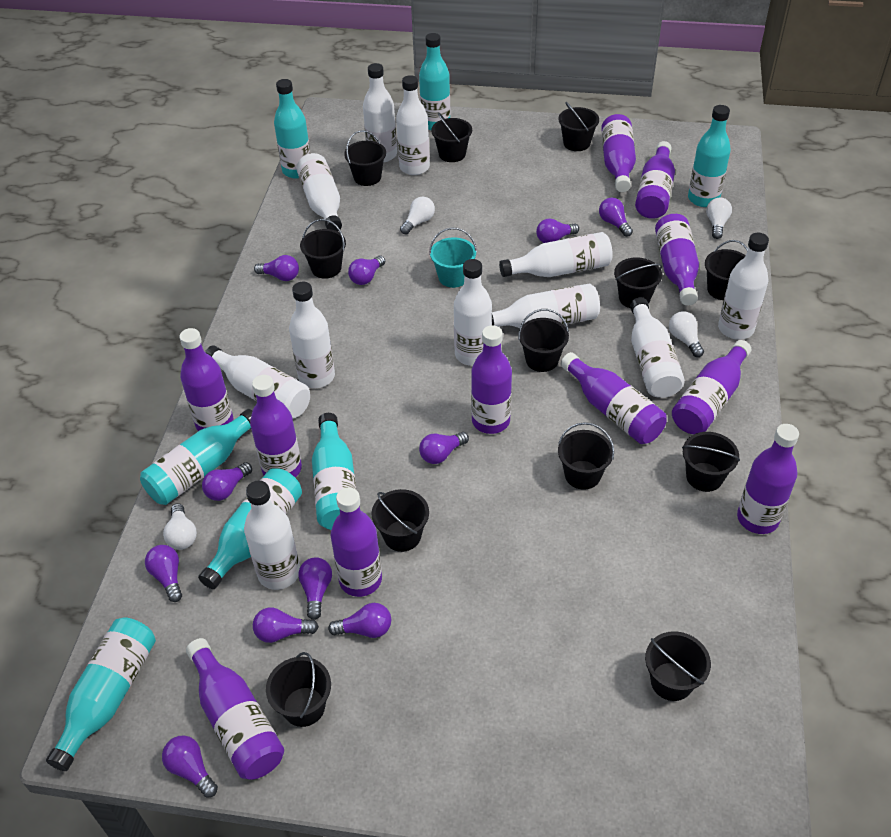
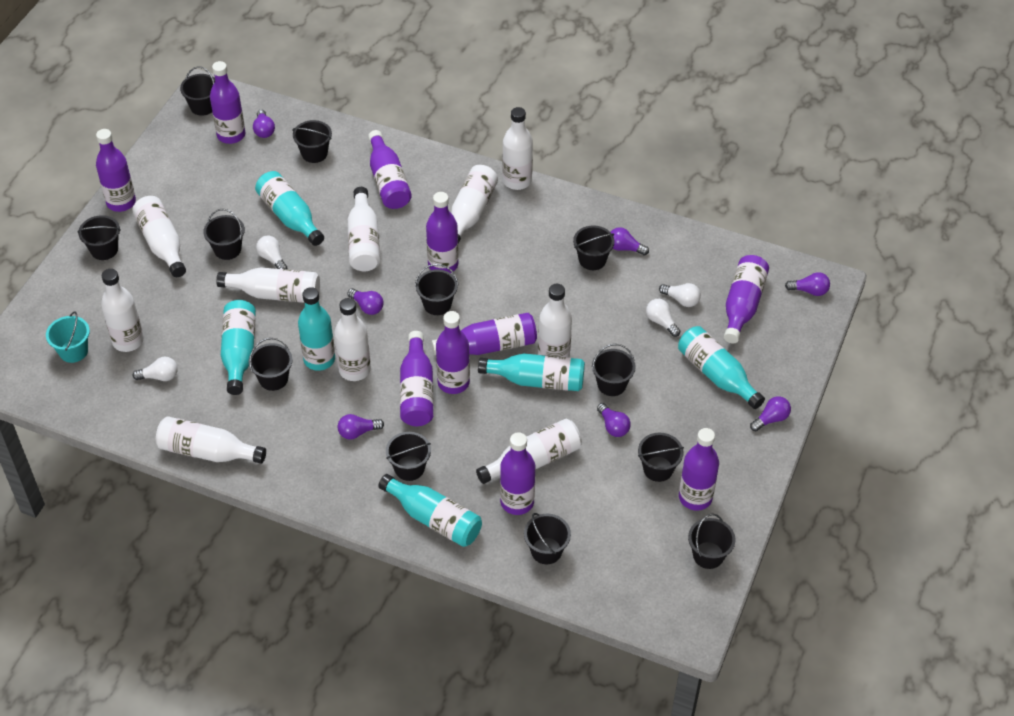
purple bottle: [179,328,234,431] [186,638,284,780] [250,375,302,477] [331,487,382,597] [471,325,512,434] [561,352,667,444] [601,114,636,192] [635,141,675,219] [655,214,699,306] [672,340,751,434] [737,424,799,534] = 11 -> [96,129,136,212] [210,61,245,144] [368,130,412,209] [400,331,434,426] [426,192,459,273] [432,313,537,356] [436,311,470,394] [500,432,535,515] [679,428,719,511] [724,255,769,343] = 10
purple light bulb: [145,545,182,602] [162,735,218,797] [202,462,252,501] [253,607,319,643] [254,255,299,281] [298,557,332,620] [328,603,391,638] [348,255,385,285] [419,432,469,464] [536,218,579,243] [599,198,633,237] = 11 -> [253,109,275,138] [338,414,384,440] [347,288,384,315] [597,403,631,437] [611,227,649,255] [750,396,791,431] [785,272,830,296] = 7
turquoise bottle: [46,617,156,771] [140,409,252,505] [198,468,302,589] [274,79,311,179] [312,413,357,530] [419,33,450,130] [688,105,731,207] = 7 -> [221,300,256,395] [255,171,324,246] [298,287,335,371] [378,474,482,547] [478,354,585,391] [678,326,765,409] = 6
white bottle: [205,345,310,419] [244,481,300,590] [289,282,335,388] [297,153,342,231] [363,63,397,162] [396,75,430,175] [454,259,492,366] [492,284,600,328] [499,232,613,277] [630,297,685,398] [718,233,769,340] = 11 -> [101,269,144,352] [132,196,186,277] [156,416,266,464] [216,267,320,303] [334,298,371,381] [347,187,380,272] [451,165,498,244] [476,419,582,484] [502,107,533,190] [538,284,572,357] = 10

